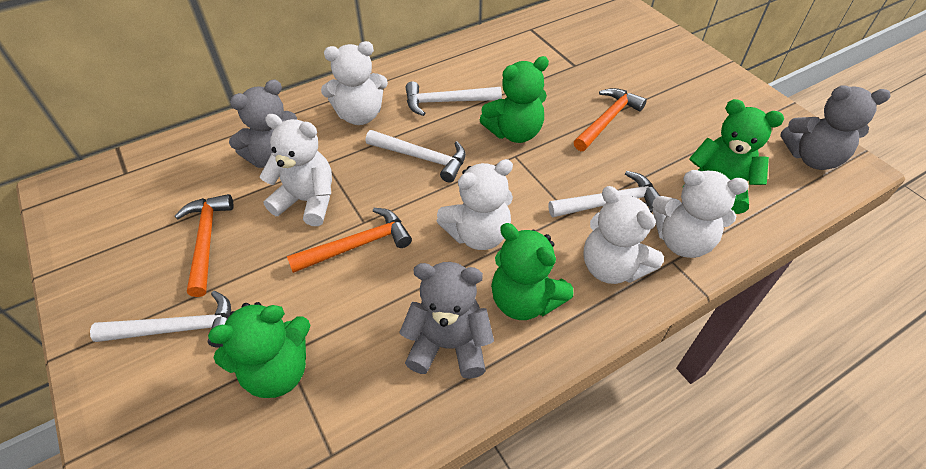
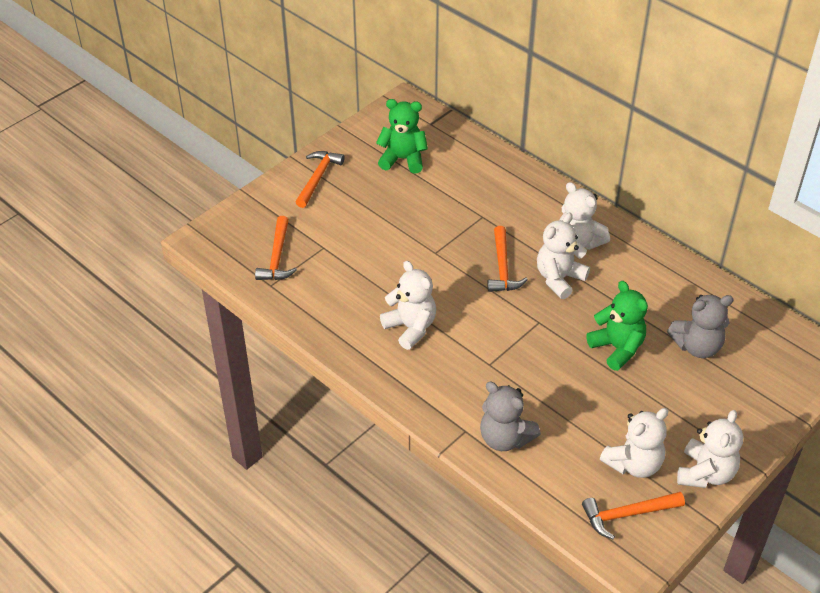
green teddy bear: [208,302,311,398] [480,56,549,143] [491,223,573,320] [683,99,784,214] = 4 -> [376,99,428,173] [586,281,648,371] = 2
grey teddy bear: [229,79,297,168] [399,262,494,379] [780,85,891,170] = 3 -> [480,382,541,451] [667,295,734,358] = 2
orange hammer: [175,194,234,297] [287,208,412,273] [574,88,647,151] = 3 -> [255,216,297,280] [296,151,344,208] [487,226,528,292] [582,492,685,539] = 4
white hammer: [90,291,231,348] [366,130,466,183] [406,81,502,116] [548,171,660,217] = 4 -> none = 0

